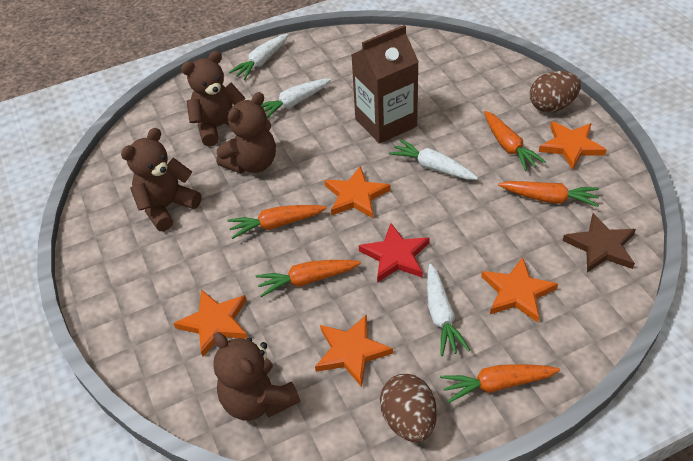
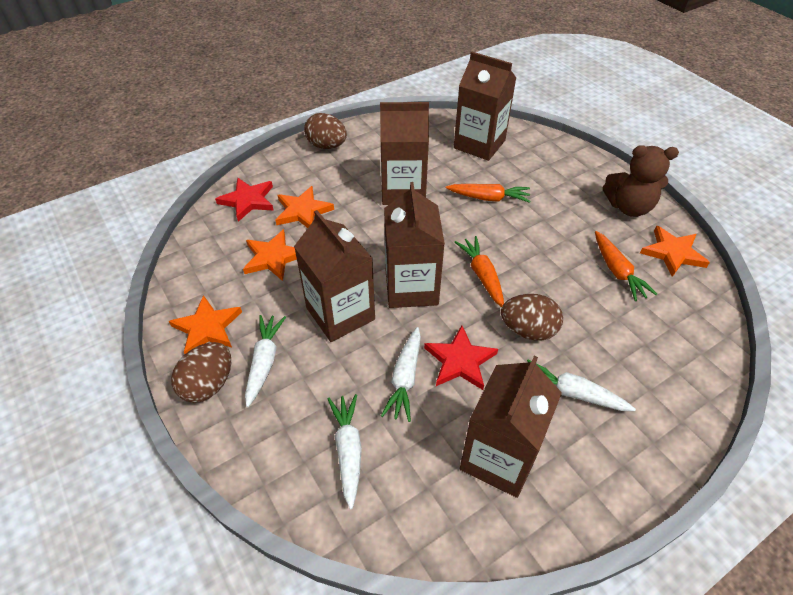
brown carton: [352,25,419,144] = 1 -> [294,210,375,342] [380,102,429,205] [384,182,445,308] [454,52,516,161] [460,356,562,498] = 5
brown egg: [380,374,437,442] [530,71,581,112] = 2 -> [171,342,231,403] [304,113,347,149] [501,294,563,340] = 3
brown star: [563,213,636,272] = 1 -> none = 0
brown teddy bear: [121,128,201,231] [181,51,246,147] [213,332,300,421] [216,92,276,173] = 4 -> [603,145,679,217] = 1
orange carrot: [227,205,327,239] [256,260,361,297] [440,364,560,403] [484,111,546,171] [498,181,599,207] = 5 -> [446,184,530,203] [455,236,504,307] [595,231,657,301] = 3
orange star: [173,289,248,357] [315,314,393,387] [324,166,391,218] [481,257,558,322] [539,121,607,170] = 5 -> [169,295,242,354] [243,229,297,281] [275,186,334,228] [640,226,710,277] = 4
red star: [359,223,430,283] = 1 -> [215,178,274,222] [424,325,498,390] = 2

